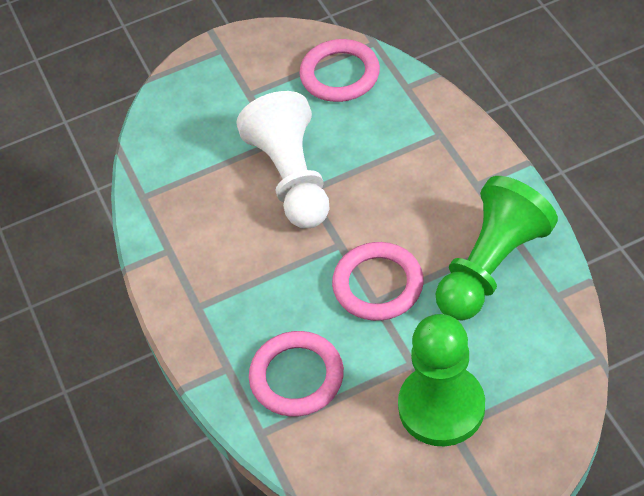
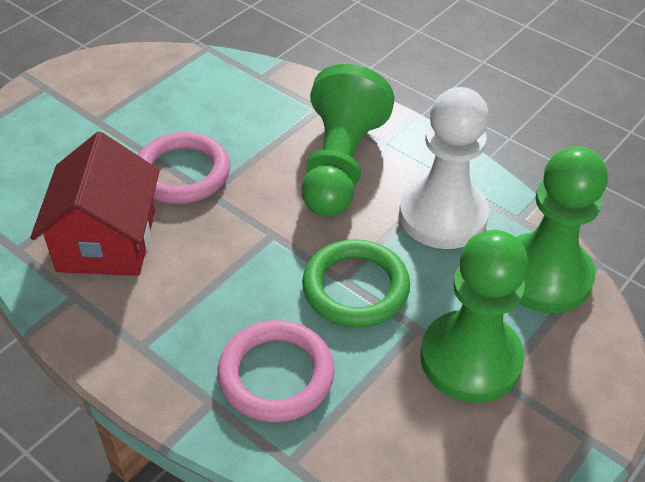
green pawn: [398,314,485,446] [435,176,558,321] = 2 -> [302,64,394,217] [421,230,529,403] [516,146,608,313] = 3
green ring: none = 0 -> [302,239,410,328] = 1
pink ring: [249,331,344,417] [299,39,380,102] [332,242,424,321] = 3 -> [138,132,230,204] [217,320,335,423] = 2
red house: none = 0 -> [30,132,160,276] = 1

